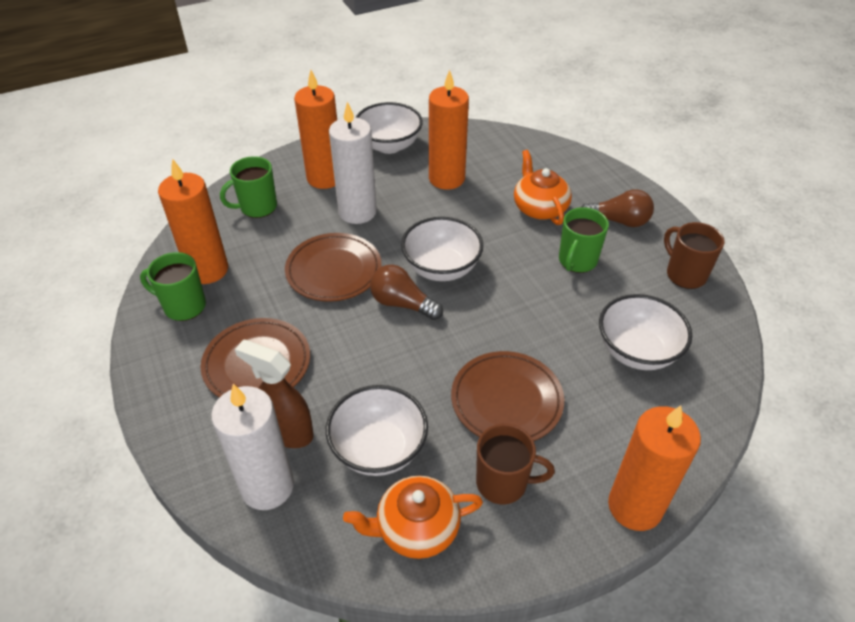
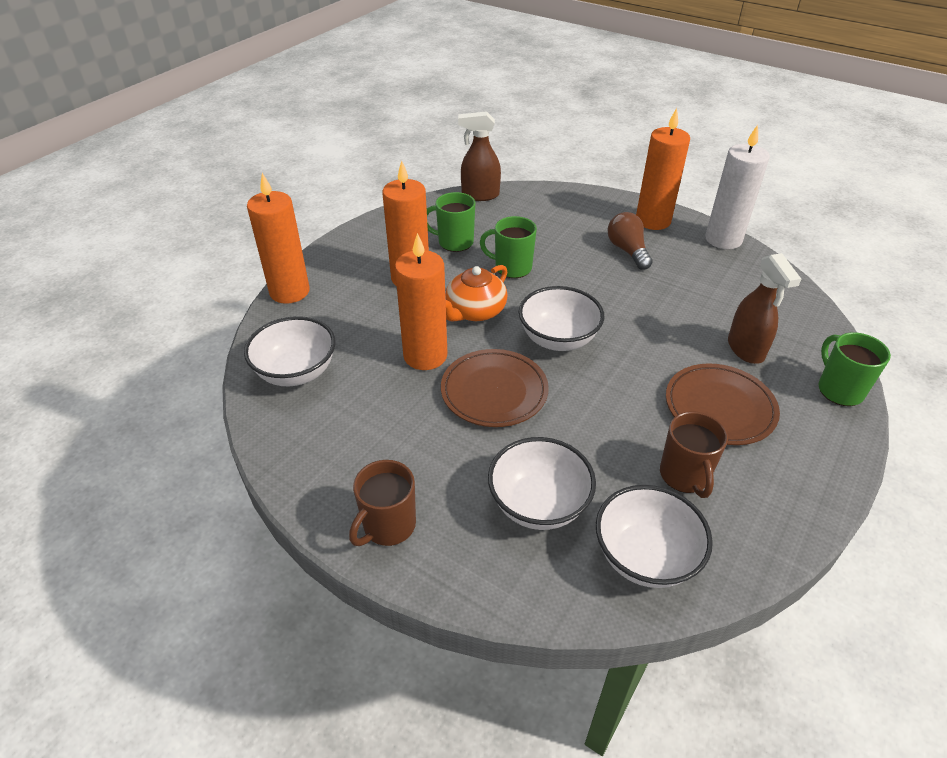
brown light bulb: [370,265,443,320] [582,189,654,227] = 2 -> [607,212,653,270] = 1
brown plate: [201,318,310,398] [285,233,382,302] [451,351,564,441] = 3 -> [441,349,549,427] [666,363,780,445] = 2
brown spray bottle: [235,340,314,448] = 1 -> [458,111,501,201] [728,253,801,364] = 2
orange teapot: [343,475,483,559] [514,150,572,225] = 2 -> [445,265,508,322] = 1
white candle: [211,384,294,510] [329,102,377,224] = 2 -> [705,125,770,249] = 1

